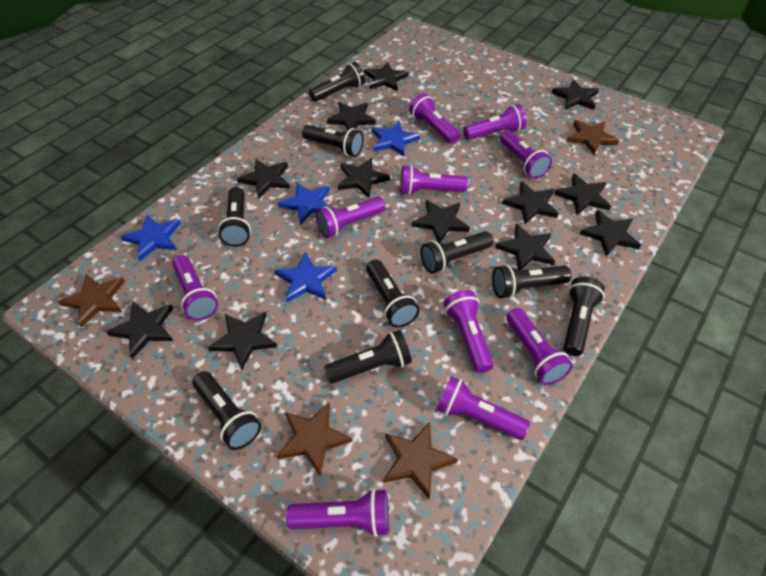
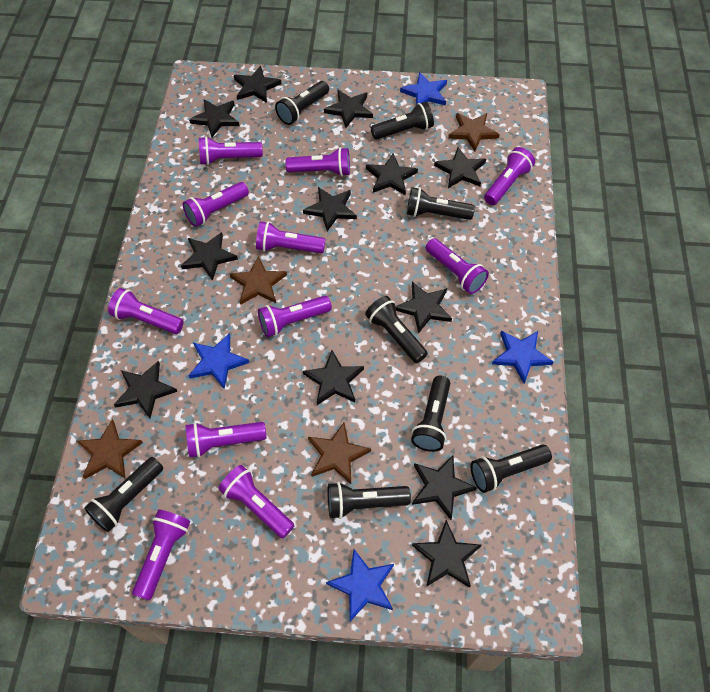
black flashlight: [193,371,261,450] [218,187,251,247] [302,125,364,157] [309,62,365,102] [324,330,412,384] [366,260,420,328] [420,231,493,274] [492,264,571,299] [563,277,605,356] = 9 -> [84,457,163,532] [275,81,329,125] [327,482,411,519] [365,296,428,363] [371,102,434,140] [407,187,475,220] [411,376,450,452] [471,444,552,493] = 8
purple flashlight: [172,255,218,321] [286,489,389,537] [316,197,386,238] [400,165,468,195] [409,93,460,144] [436,376,530,440] [444,290,494,373] [463,104,527,140] [500,130,552,179] [506,308,573,385] = 10 -> [108,288,184,334] [132,510,191,601] [183,182,249,227] [186,422,266,458] [199,136,263,165] [218,465,295,538] [256,221,326,253] [258,296,332,337] [285,147,350,176] [426,238,489,294] [484,147,535,205] = 11

